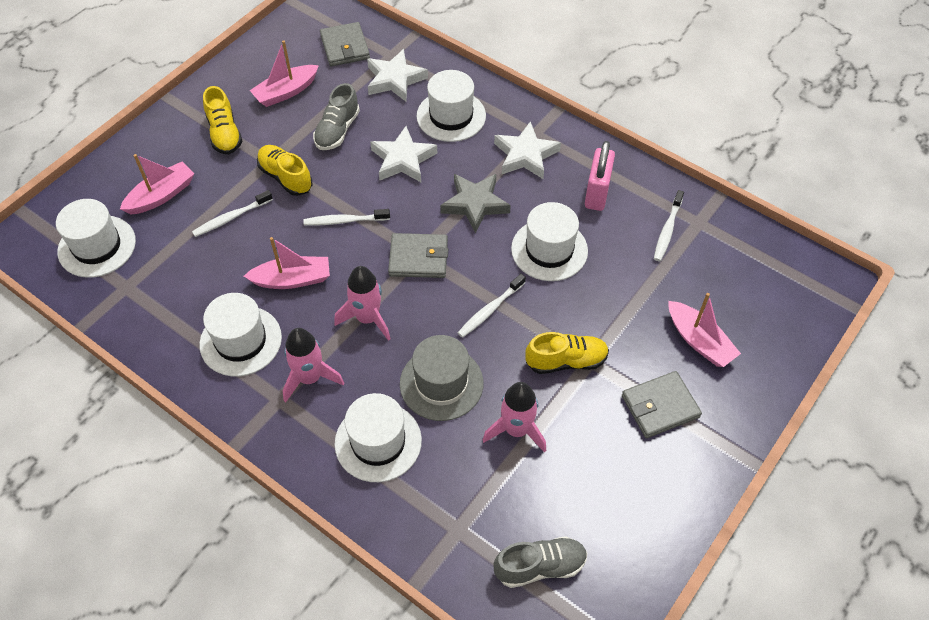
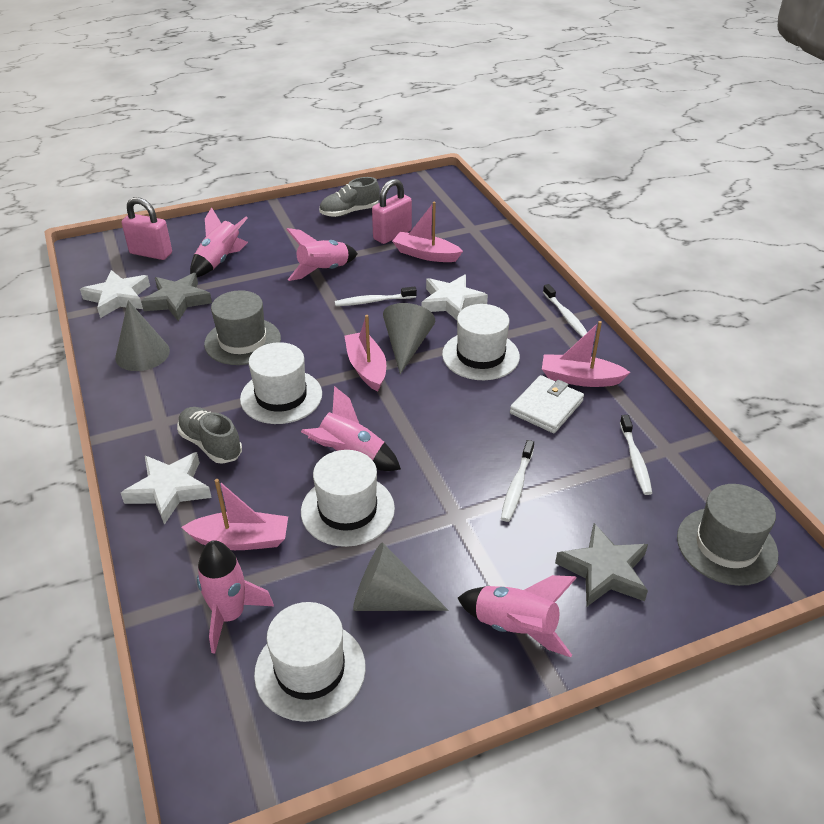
grey cone: none = 0 -> [115,300,170,371] [353,542,448,611] [383,303,435,374] = 3
grey hat: [400,335,484,421] = 1 -> [204,290,281,365] [677,484,778,586] = 2
grey star: [440,174,511,233] = 1 -> [141,273,212,321] [555,523,648,606] = 2
grey wallet: [320,22,370,66] [388,233,448,278] [622,371,702,438] = 3 -> none = 0
pink padlock: [585,141,615,211] = 1 -> [121,197,172,260] [372,179,412,244] = 2
pink rocket: [283,328,344,402] [334,266,390,341] [483,382,546,453] = 3 -> [190,207,248,277] [197,540,274,654] [286,228,358,281] [301,386,401,471] [458,575,577,657] = 5
white hat: [56,199,136,278] [199,293,282,376] [334,393,422,482] [416,70,486,142] [511,202,588,281] = 5 -> [240,342,322,424] [254,602,366,722] [301,450,395,547] [442,304,520,380] = 4
white wallet: none = 0 -> [510,375,584,433] = 1
yellow shoe: [203,86,242,154] [257,145,312,196] [525,332,609,374] = 3 -> none = 0

